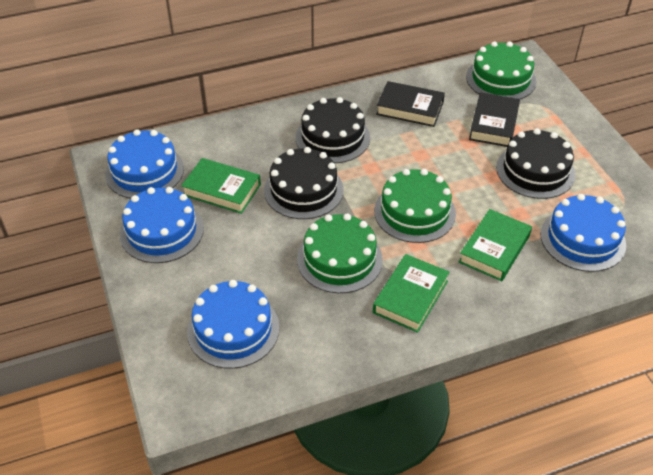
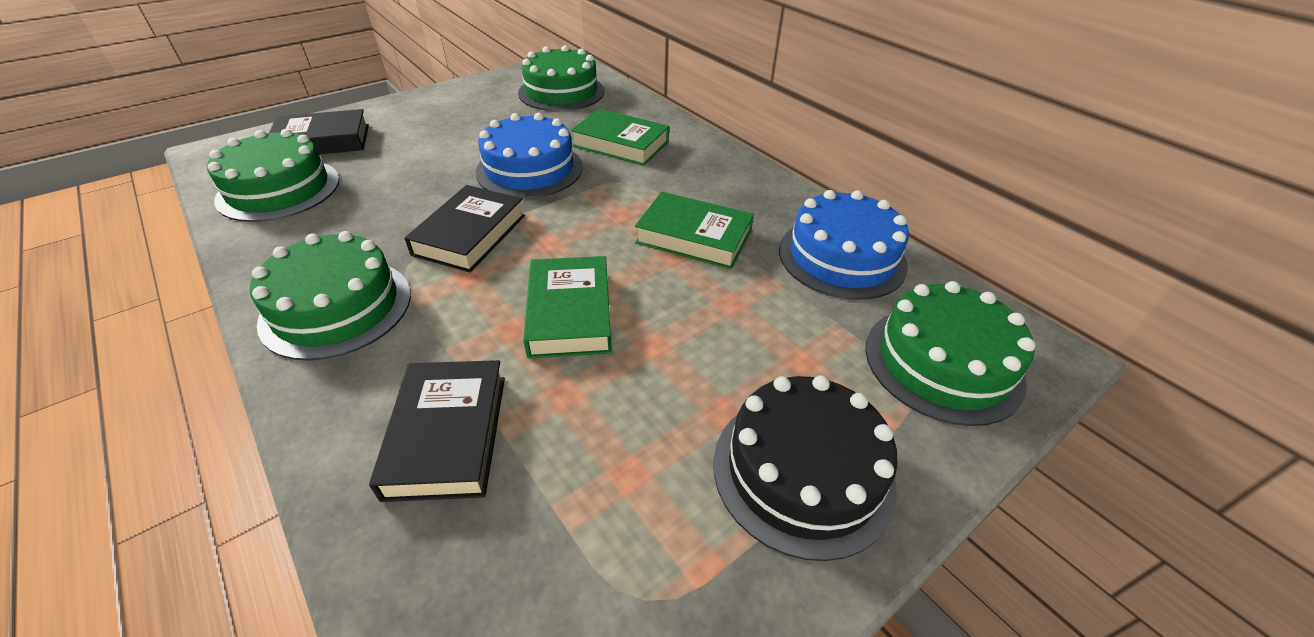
black book: [376,81,445,127] [469,92,520,147] = 2 -> [269,109,369,154] [369,360,505,502] [405,185,525,272] = 3
black cake: [264,147,344,219] [296,97,370,163] [496,128,575,199] = 3 -> [713,375,898,561] = 1
blue cake: [105,129,184,199] [120,187,204,263] [187,280,279,369] [541,194,626,272] = 4 -> [475,113,583,199] [779,190,909,300] = 2
green cake: [297,214,383,293] [374,169,456,243] [466,41,537,99] = 3 -> [207,129,339,222] [250,231,411,361] [518,45,604,111] [865,281,1035,426] = 4

